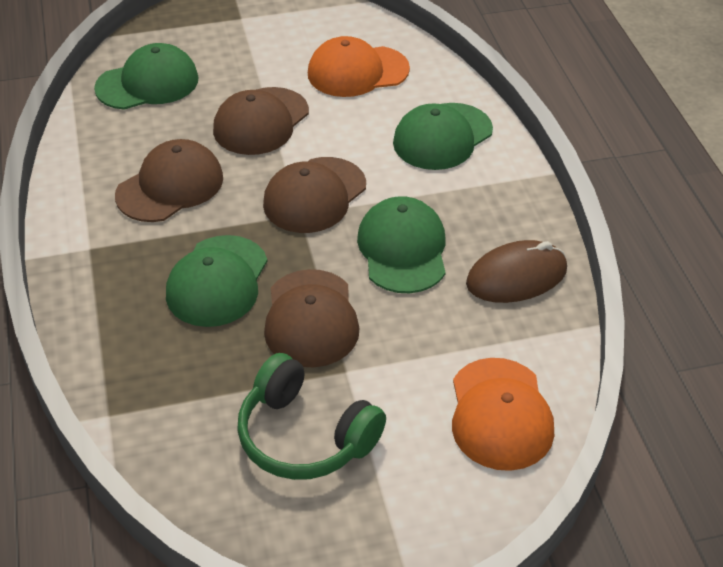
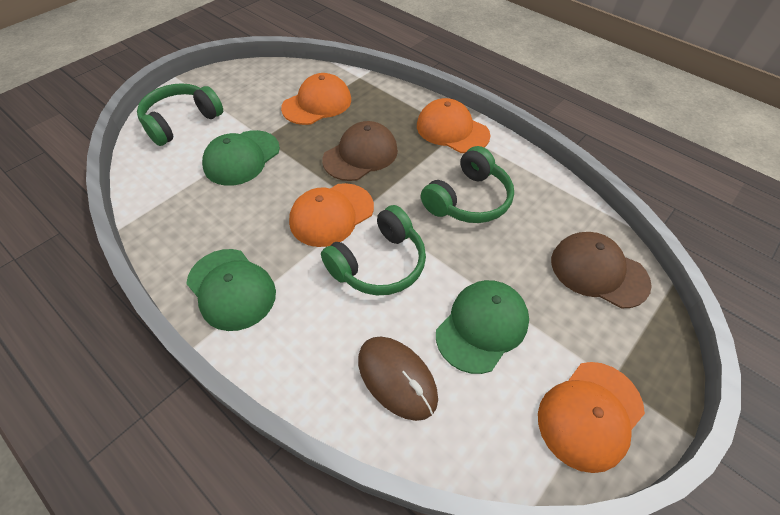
brown cap: [115,139,223,222] [213,87,309,155] [263,157,366,233] [264,269,359,367] = 4 -> [322,121,398,181] [551,232,651,308] = 2
green cap: [94,43,199,110] [166,235,267,327] [357,196,446,293] [393,103,493,170] = 4 -> [186,249,276,331] [202,130,280,186] [436,280,529,374] = 3
green headphones: [237,353,386,480] = 1 -> [137,83,223,146] [321,205,426,295] [421,146,514,223] = 3
orange cap: [308,36,410,97] [452,358,554,471] = 2 -> [281,73,351,125] [289,183,374,247] [417,98,490,153] [538,362,645,473] = 4

